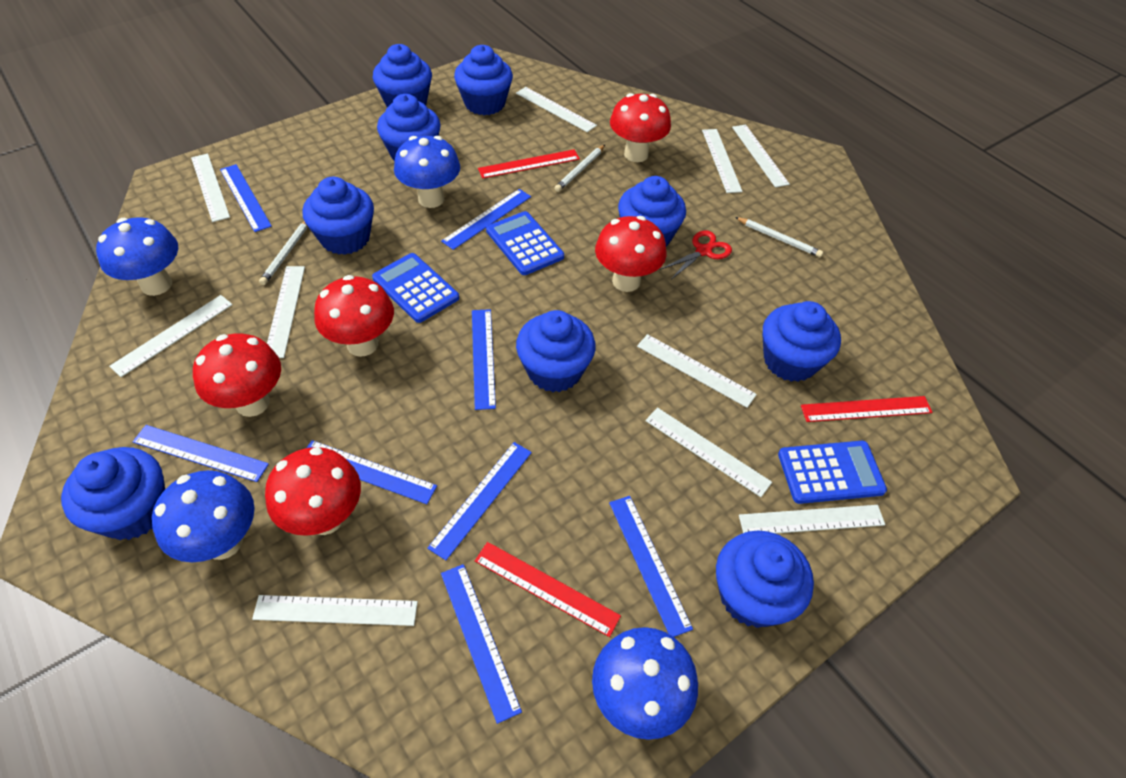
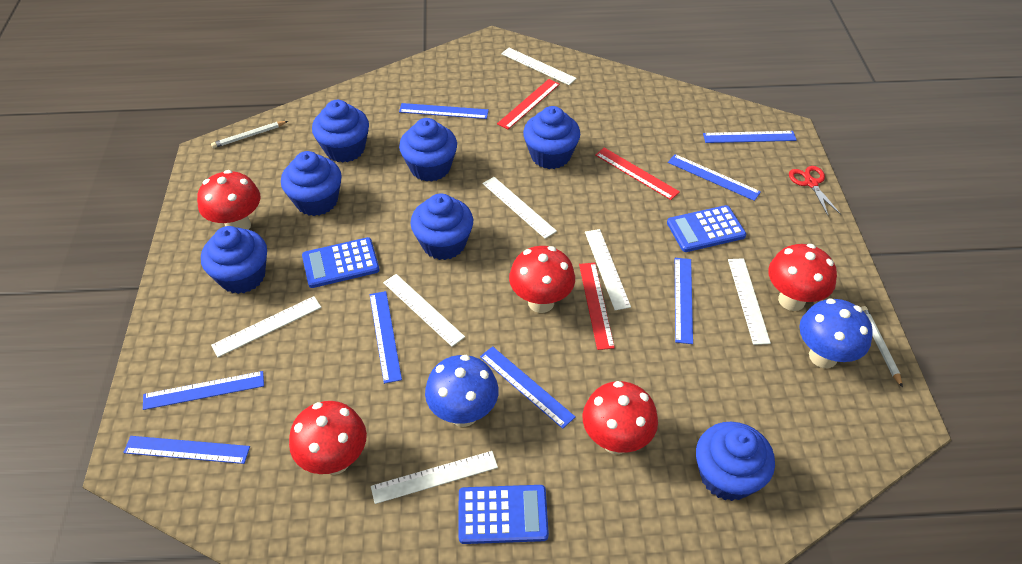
blue cupcake: [61,447,165,540] [302,177,374,255] [373,44,432,107] [377,94,441,161] [454,45,513,115] [516,310,596,392] [618,176,686,247] [716,531,814,628] [762,301,841,382] = 9 -> [201,226,267,294] [281,151,342,216] [312,100,369,163] [399,118,457,182] [410,193,473,260] [523,106,580,169] [696,422,775,501] = 7
blue mushroom: [96,217,178,296] [152,470,255,562] [394,136,460,208] [592,627,698,740] = 4 -> [425,355,499,427] [799,299,873,368] = 2
white pencil: [259,221,308,285] [554,145,605,192] [735,217,823,258] = 3 -> [211,121,288,148] [861,306,903,388] = 2
white ruler: [110,295,233,377] [191,154,230,222] [252,595,418,626] [267,266,305,358] [516,87,597,132] [637,334,757,408] [645,407,772,497] [702,129,743,193] [732,124,790,187] [739,505,885,534] = 10 -> [211,296,321,357] [371,451,498,504] [383,274,465,347] [483,177,557,239] [501,48,577,85] [585,229,631,310] [728,258,771,345] = 7

